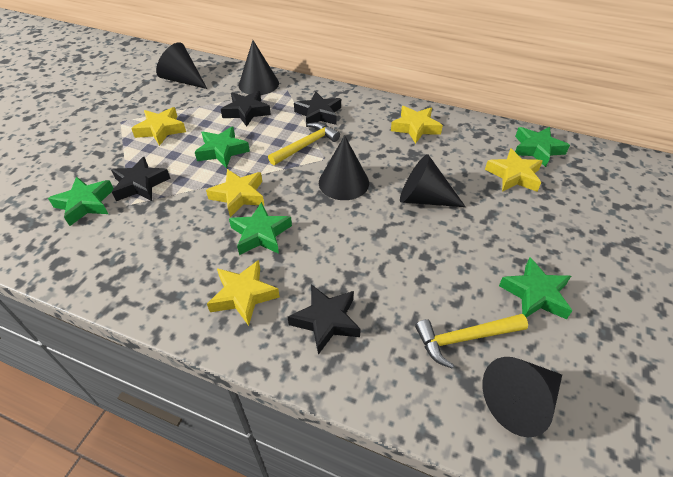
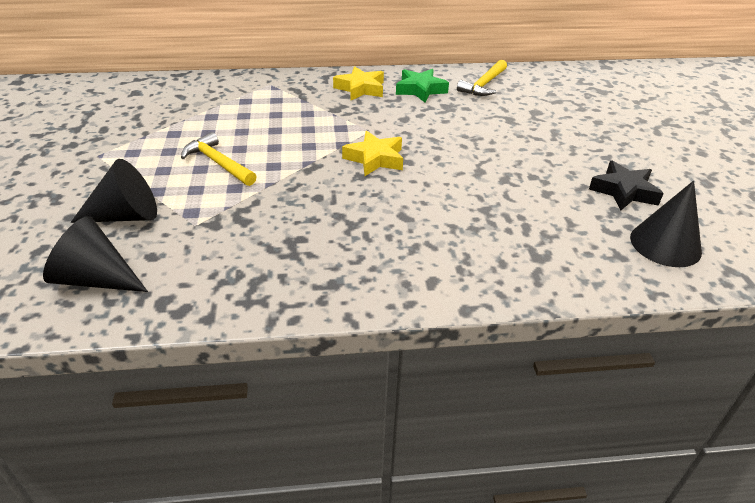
black cone: [156,43,207,89] [239,40,279,95] [319,135,369,200] [400,154,466,207] [483,357,562,437] = 5 -> [43,216,148,292] [70,159,157,223] [630,181,702,267] = 3
black star: [111,157,171,201] [221,91,271,127] [288,284,361,355] [294,92,341,128] = 4 -> [589,161,664,210] = 1
green star: [48,177,114,226] [195,126,250,168] [229,202,292,255] [499,257,572,319] [515,127,570,167] = 5 -> [396,69,449,102] = 1
yellow star: [131,107,186,146] [206,169,265,217] [207,260,280,326] [391,106,443,144] [485,148,543,192] = 5 -> [333,66,384,100] [342,131,403,176] = 2

